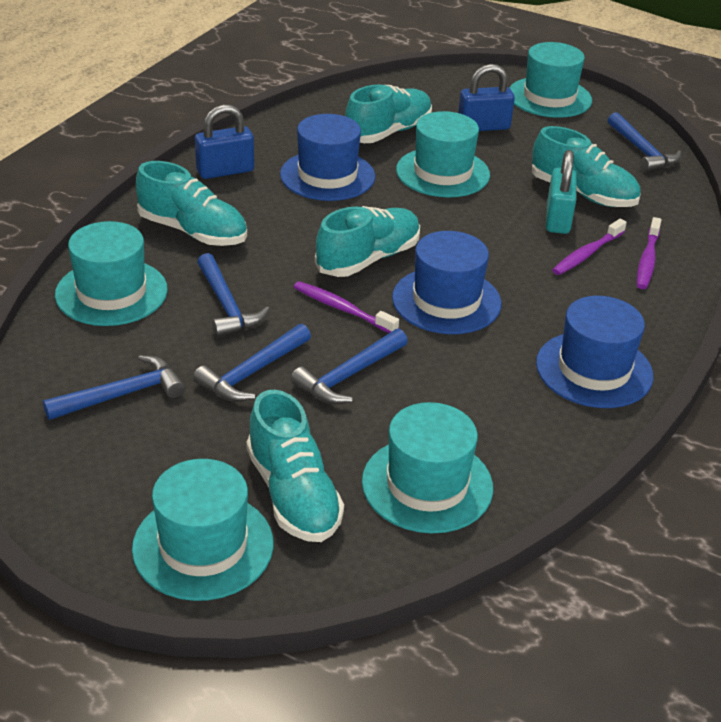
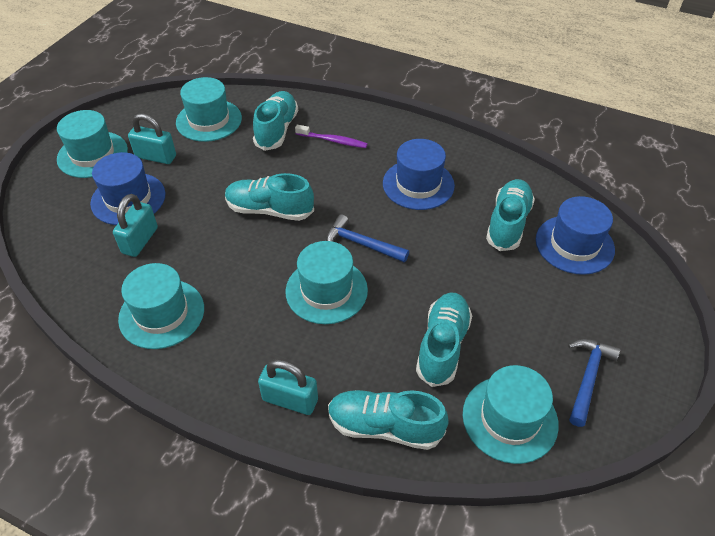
blue hammer: [43,355,185,420] [193,324,311,402] [197,253,270,337] [291,329,408,404] [608,112,681,172] = 5 -> [326,214,409,262] [568,339,621,427] = 2
blue padlock: [195,104,254,179] [458,64,515,131] = 2 -> none = 0
purple toothbrush: [294,281,399,333] [552,219,627,275] [637,217,661,289] = 3 -> [295,125,368,148] = 1
turquoise padlock: [546,150,577,234] = 1 -> [113,194,158,257] [128,113,176,164] [258,359,318,415] = 3

